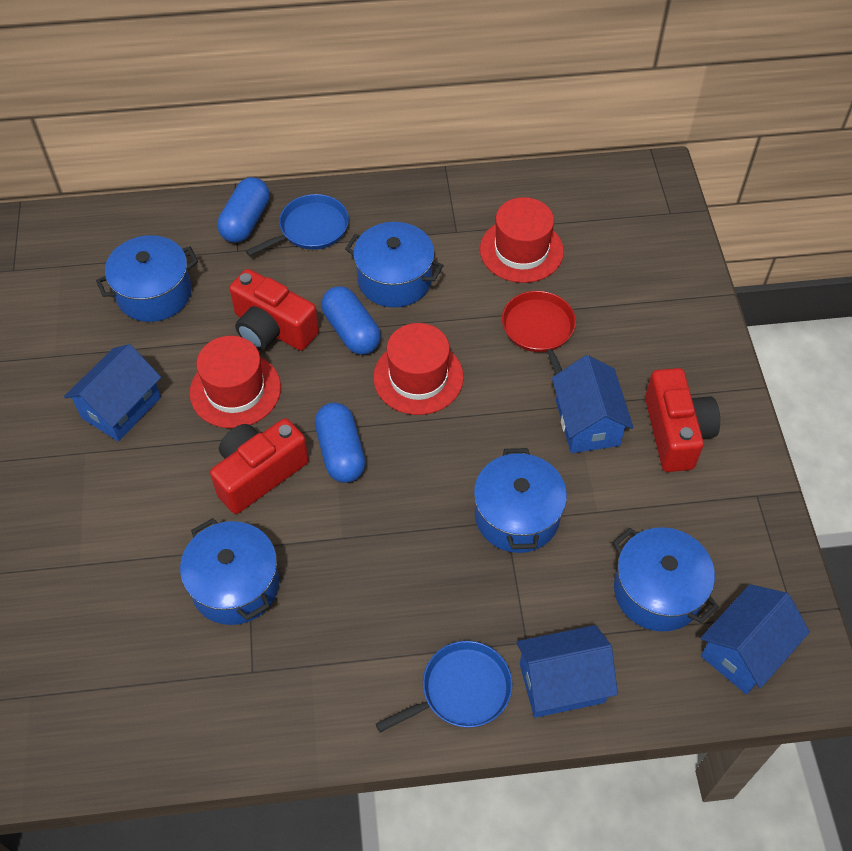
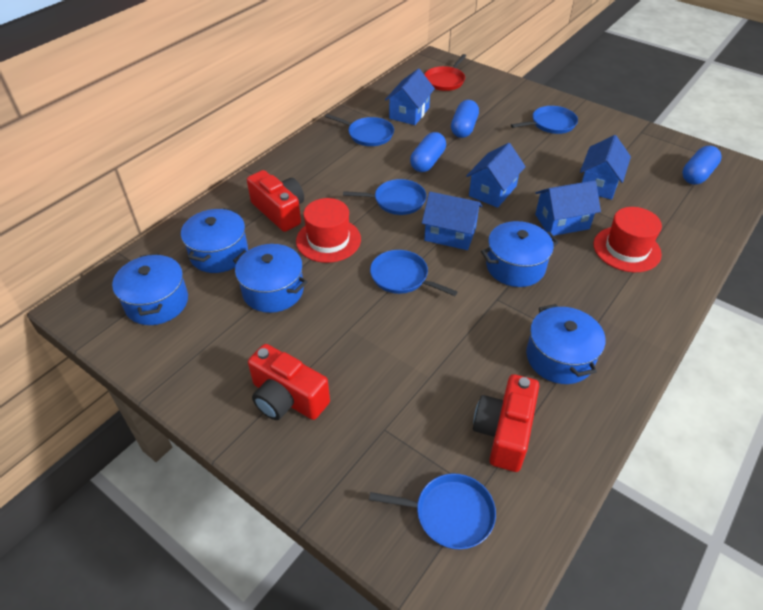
blue house: [64,344,161,442] [516,625,618,718] [552,355,634,453] [701,584,810,694] = 4 -> [385,69,435,125] [422,192,482,250] [466,143,526,208] [535,180,601,236] [580,135,631,200] = 5
blue pan: [246,194,349,256] [376,641,513,732] = 2 -> [325,114,394,146] [343,179,426,215] [369,473,496,549] [370,250,457,296] [511,106,578,134] = 5
red hat: [190,336,281,428] [373,323,464,415] [480,197,564,283] = 3 -> [296,198,361,263] [594,207,662,272] = 2

